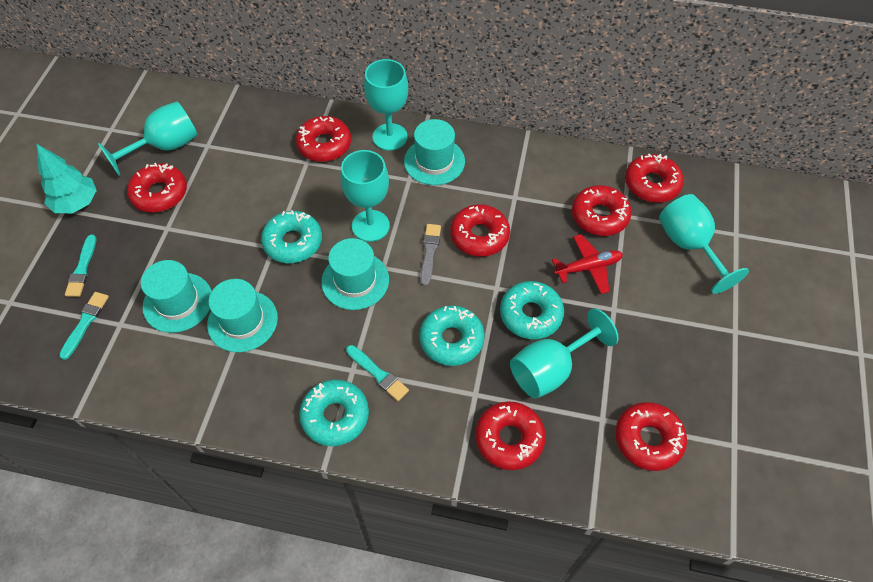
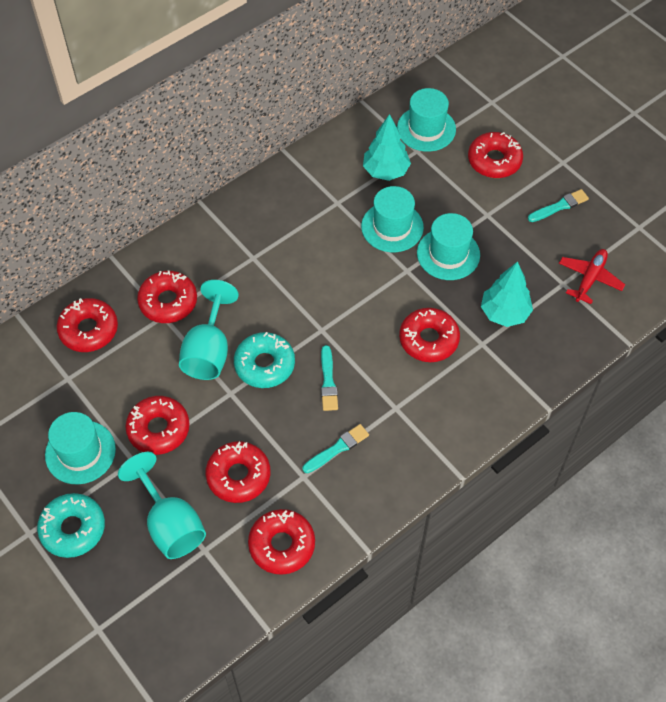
grey brush: [420,224,441,286] = 1 -> none = 0
turquoise donut: [261,210,322,263] [299,380,369,446] [419,305,485,366] [500,281,564,339] = 4 -> [37,493,105,558] [234,332,295,388] = 2
turquoise goblet: [98,101,198,176] [341,150,390,242] [364,59,408,151] [510,308,618,399] [659,194,749,294] = 5 -> [118,452,206,559] [179,280,239,380] = 2
turquoise tree: [37,144,97,213] = 1 -> [363,114,411,181] [481,261,533,327] = 2

